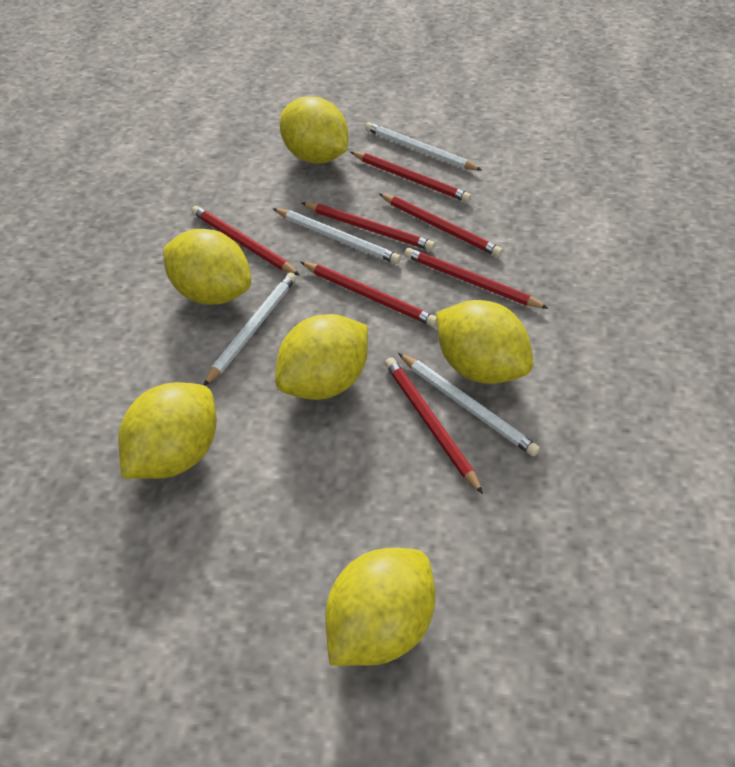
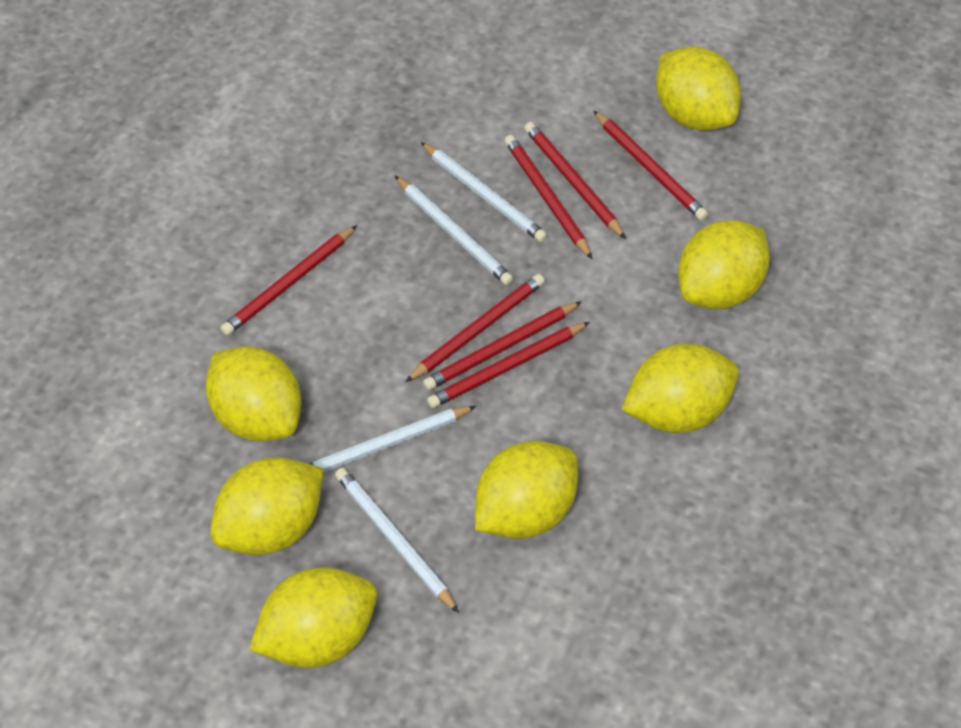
yellow lemon: [118,382,217,479] [163,229,251,305] [275,314,368,400] [280,96,348,164] [325,548,435,666] [436,300,533,384] = 6 -> [206,346,301,441] [210,457,324,555] [249,567,377,668] [475,441,578,539] [622,343,739,433] [656,46,741,131] [678,220,770,309] = 7

